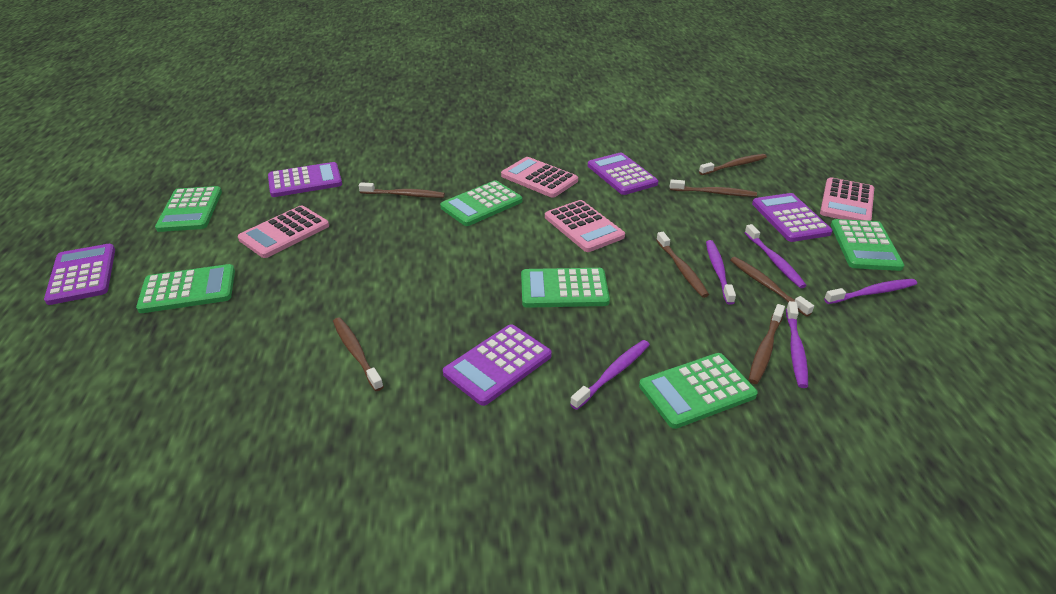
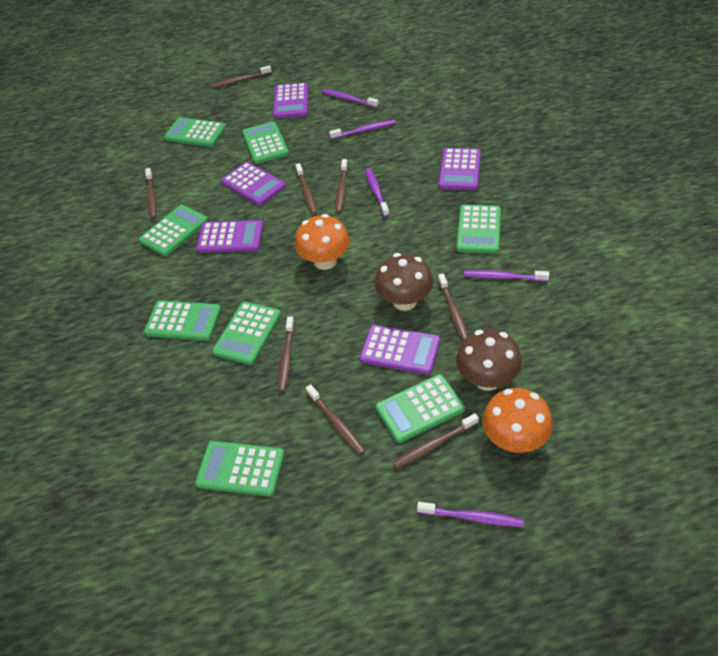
brown mushroom: none = 0 -> [374,253,433,311] [456,329,522,391] = 2
brown toothbrush: [333,318,384,391] [359,182,445,198] [656,232,709,298] [670,179,757,197] [699,154,767,175] [730,257,814,317] [749,304,785,384] = 7 -> [145,168,157,219] [212,65,272,88] [278,317,295,392] [295,163,317,215] [306,384,366,455] [336,159,348,213] [393,413,479,469] [438,273,469,341] = 8
green calculator: [136,264,235,313] [155,186,222,232] [440,180,522,226] [521,268,610,308] [639,353,758,429] [831,219,904,271] = 6 -> [139,205,208,256] [144,300,221,341] [164,117,226,147] [195,441,285,497] [212,301,281,365] [242,121,289,164] [376,374,465,443] [456,205,501,254] = 8
orange mushroom: none = 0 -> [295,214,350,270] [482,388,553,453] = 2
pink calculator: [238,205,329,258] [501,157,578,198] [545,200,625,252] [820,177,874,221] = 4 -> none = 0

